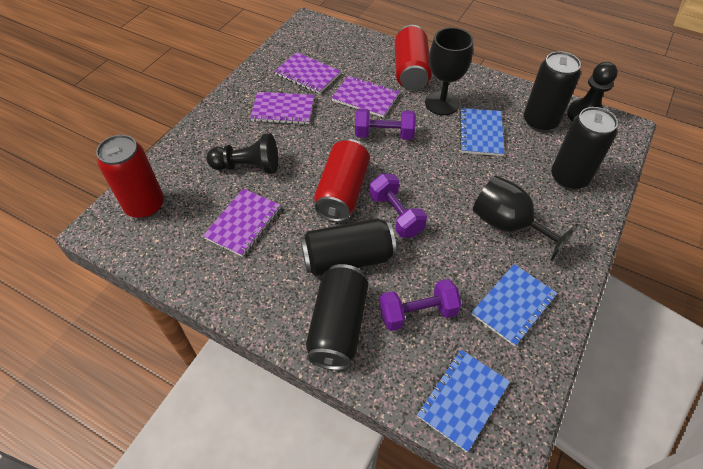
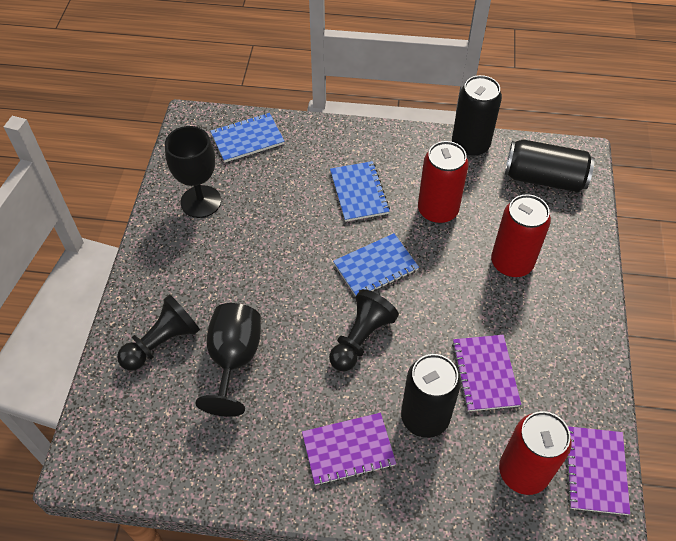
black can: [300,219,396,276] [306,264,368,370] [524,51,581,132] [551,107,618,190] = 4 -> [401,354,461,438] [452,75,502,157] [505,139,595,192] = 3
purple dumbbell: [355,109,416,140] [370,174,427,238] [379,279,462,331] = 3 -> none = 0
purple notebook: [203,189,281,257] [250,92,314,125] [275,52,341,94] [332,75,400,118] = 4 -> [302,413,396,486] [452,335,521,411] [566,426,630,515] = 3

